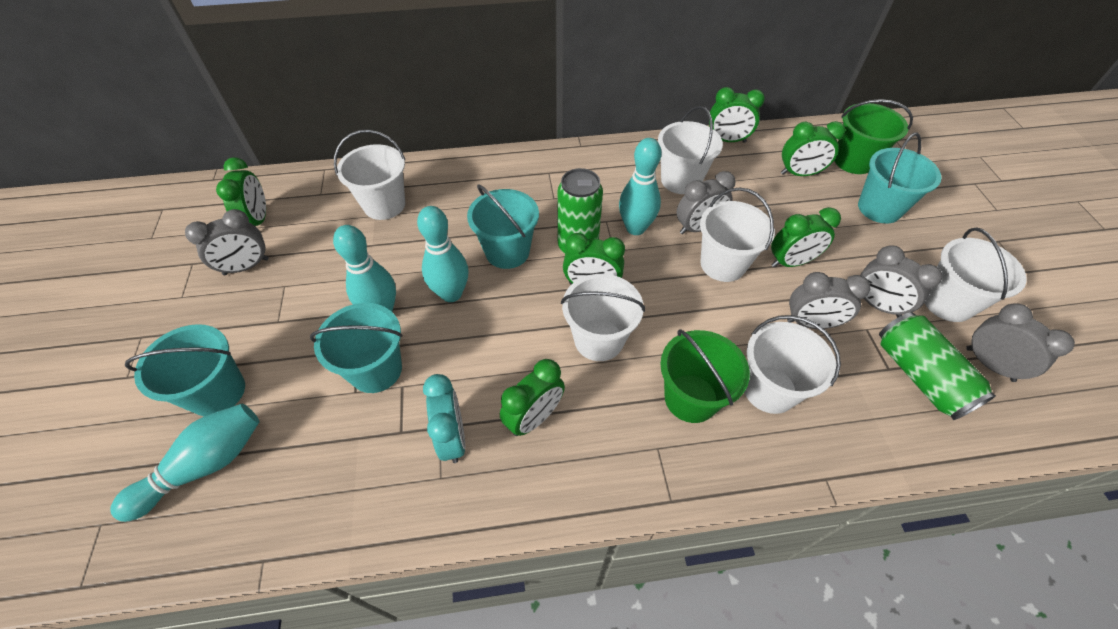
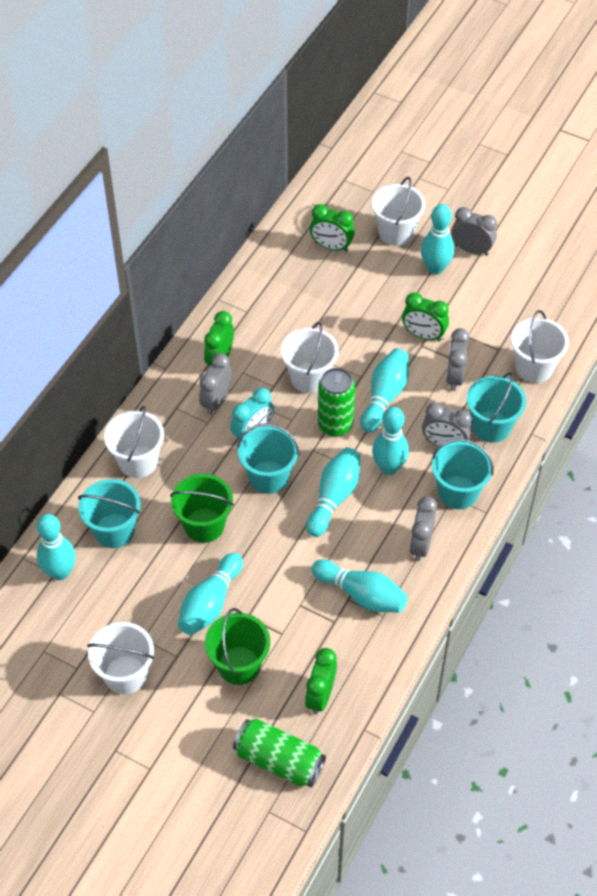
green clock: [216,157,266,226] [500,359,565,436] [563,233,625,284] [709,87,765,143] [771,207,841,268] [781,121,845,176] = 6 -> [204,311,234,366] [305,648,337,715] [310,204,355,252] [402,292,449,341] = 4
turquoise bowling pin: [110,404,260,522] [333,225,396,312] [417,206,468,302] [619,138,662,235] = 4 -> [37,514,76,580] [178,553,243,635] [306,448,360,537] [311,559,408,612] [360,348,409,433] [372,407,409,475] [421,204,454,275] = 7
white bucket: [334,130,406,220] [561,274,645,361] [658,106,723,194] [700,187,775,282] [744,315,841,414] [925,227,1027,322] = 6 -> [87,622,155,694] [104,405,164,478] [281,322,339,393] [372,177,426,246] [511,310,569,383] = 5

